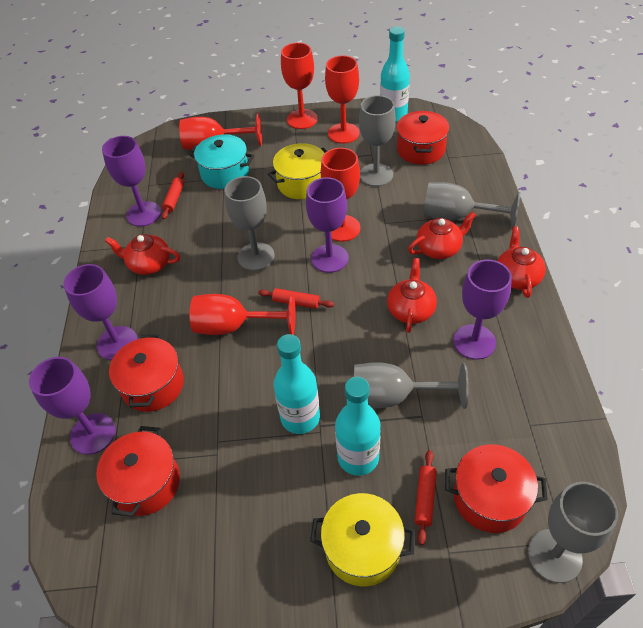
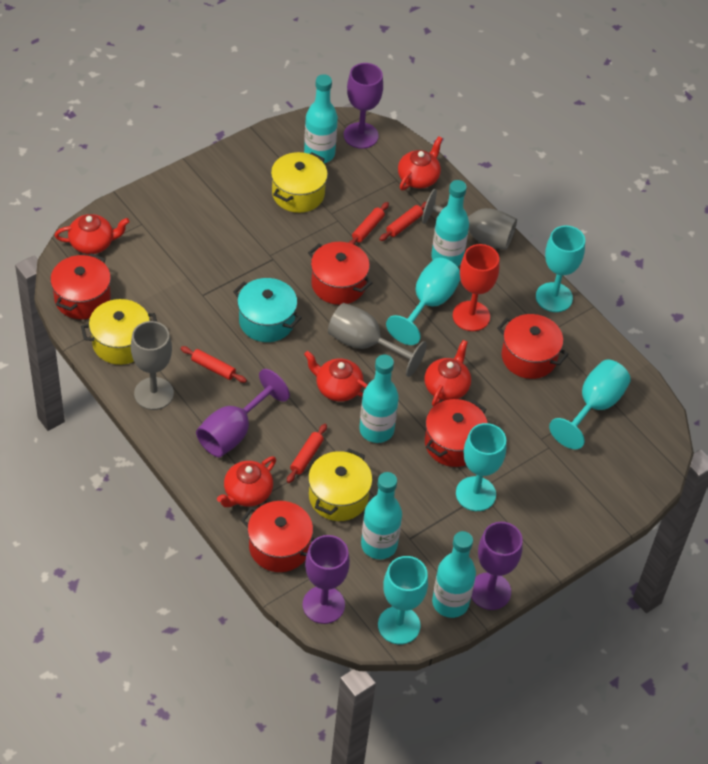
grey goblet: [224,176,275,271] [354,362,469,409] [359,95,396,187] [424,182,520,229] [528,482,618,583] = 5 -> [131,321,174,410] [328,303,427,377] [422,189,517,250] = 3
purple goblet: [29,357,116,455] [63,264,138,360] [102,136,161,227] [306,177,349,273] [453,260,512,360] = 5 -> [196,369,290,457] [303,535,350,624] [344,63,383,149] [471,522,523,610] = 4
red goblet: [179,113,262,150] [190,294,296,335] [281,43,318,129] [321,148,361,242] [325,55,360,144] = 5 -> [453,244,499,331] = 1
red pot: [96,426,180,517] [109,334,184,412] [396,111,449,165] [445,444,548,533] = 4 -> [50,253,111,319] [241,501,315,572] [308,242,372,305] [425,399,487,467] [497,314,569,379] = 5
red rolling pin: [162,172,184,219] [258,288,334,309] [415,450,436,545] = 3 -> [180,346,247,383] [287,424,327,483] [348,202,389,245] [379,201,427,241] = 4
red teapot: [105,234,180,275] [387,258,437,333] [408,211,476,259] [497,226,546,298] = 4 -> [55,214,130,254] [217,456,276,507] [304,351,367,402] [398,136,443,190] [424,340,471,407] = 5
turquoise bottle: [273,334,320,434] [335,377,381,476] [380,27,410,122] = 3 -> [304,74,338,163] [359,355,399,443] [361,472,402,559] [431,180,469,267] [432,531,476,618] = 5
turquoise goblet: none = 0 -> [378,556,428,644] [386,258,461,345] [456,423,506,511] [536,225,585,312] [549,360,631,449] = 5
yellow pot: [268,143,327,199] [310,493,415,587] = 2 -> [81,299,157,365] [271,152,328,213] [308,449,372,521] = 3

